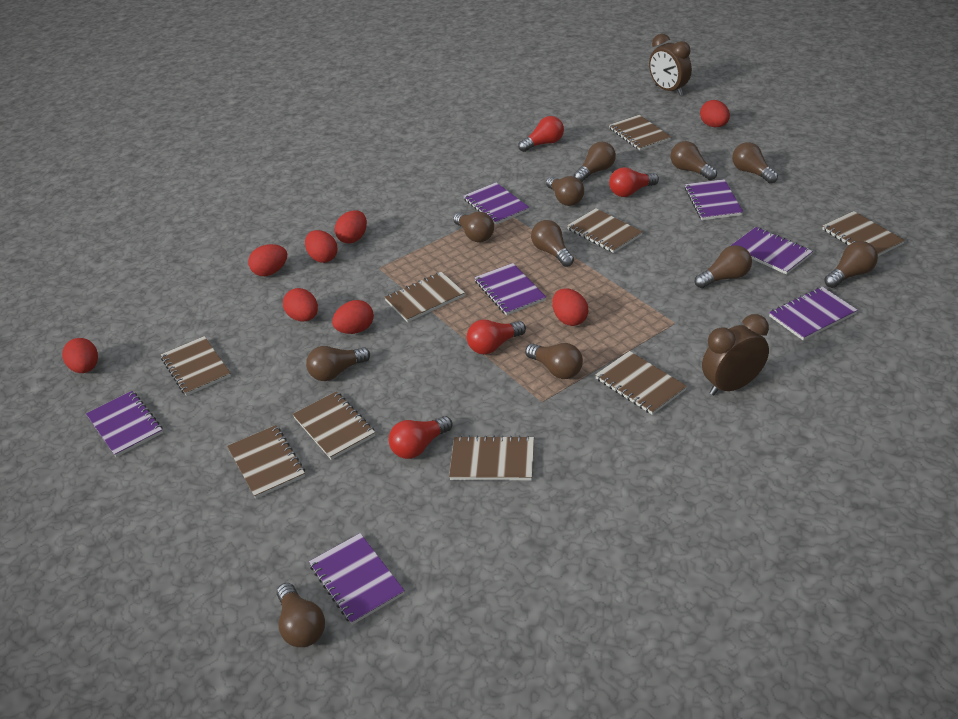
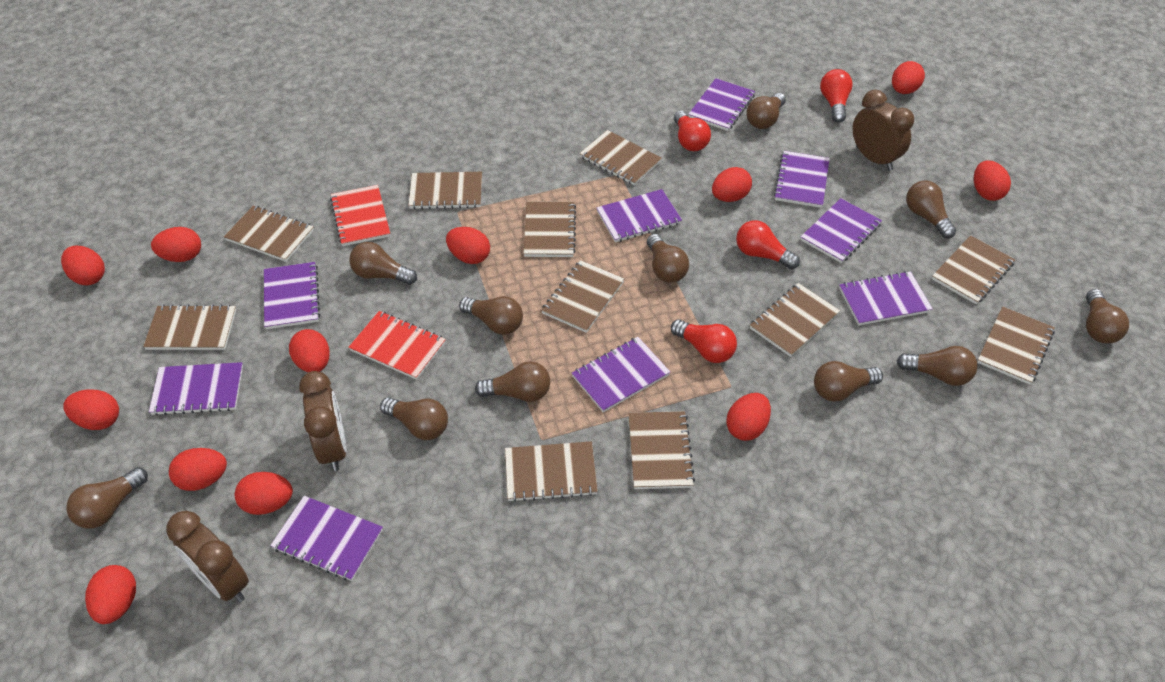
brown clock: [649,34,692,96] [702,314,769,395] = 2 -> [166,511,249,603] [299,371,347,471] [853,90,914,171] = 3
brown notebook: [161,336,231,396] [227,425,305,499] [293,391,375,460] [384,272,465,322] [449,436,534,480] [567,208,643,253] [595,351,687,415] [609,115,671,151] [822,211,905,256] = 9 -> [143,304,236,350] [224,206,314,262] [408,172,482,209] [505,441,598,502] [523,201,576,257] [541,260,624,333] [580,130,662,185] [628,411,695,489] [750,283,840,357] [932,235,1015,304] [977,306,1055,385] = 11
purple notebook: [86,391,163,457] [309,533,405,625] [463,183,530,225] [474,263,546,315] [685,179,743,220] [730,227,813,275] [769,286,858,340] = 7 -> [149,362,243,416] [264,262,320,329] [270,496,383,581] [572,337,670,412] [597,189,682,242] [688,78,755,131] [774,151,830,208] [801,198,882,263] [839,271,933,325] = 9
red egg: [62,338,98,373] [248,244,287,276] [283,288,318,321] [305,230,337,263] [332,300,374,334] [335,210,367,244] [552,288,588,326] [700,100,730,127] = 8 -> [61,246,105,285] [63,389,119,430] [85,565,136,624] [151,227,201,262] [169,448,227,491] [235,472,293,515] [289,329,330,372] [446,227,490,264] [712,167,752,202] [726,393,771,441] [892,61,925,94] [974,160,1011,201] = 12
red notebook: none = 0 -> [330,185,390,246] [348,311,446,380] = 2

